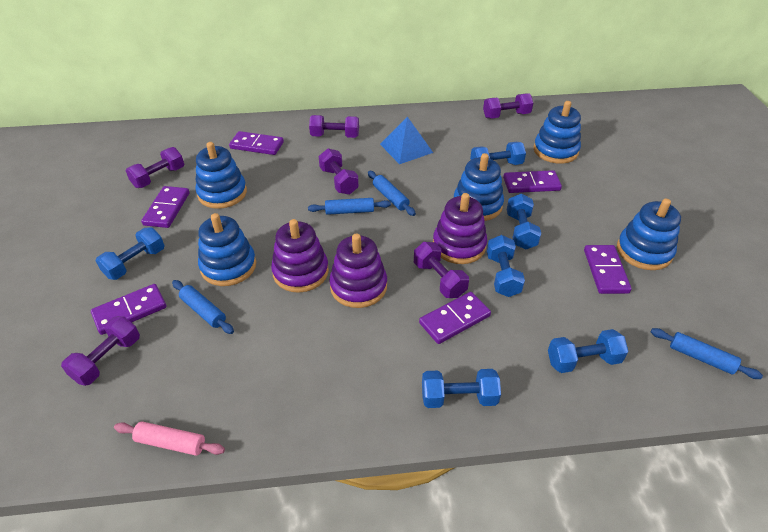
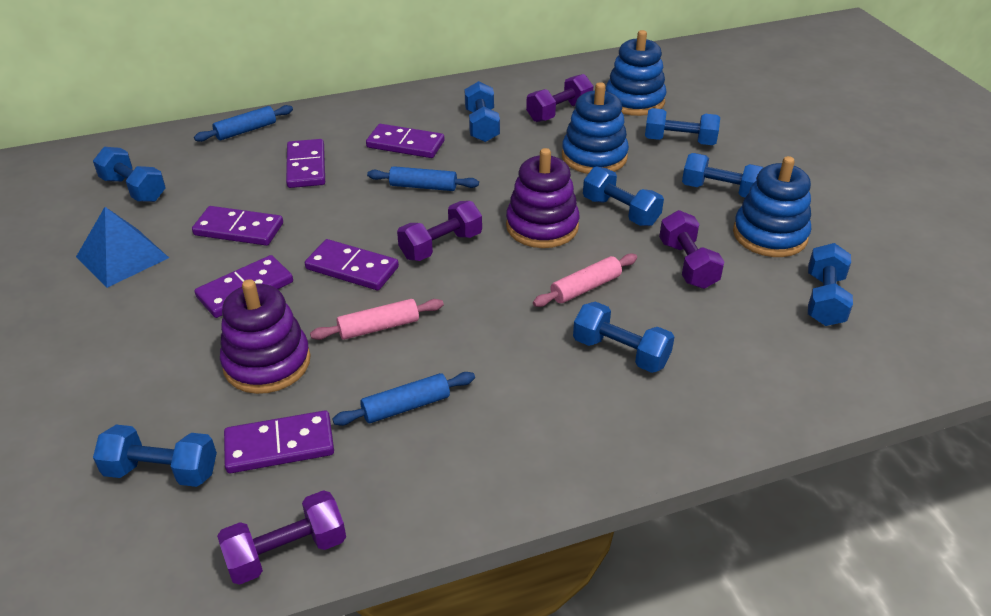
blue dumbbell: [95,228,165,280] [422,369,501,408] [470,142,526,165] [487,235,525,297] [507,194,541,250] [548,329,629,373] = 6 -> [93,147,166,202] [93,425,217,487] [465,81,500,142] [573,302,674,373] [583,166,664,226] [645,108,720,145] [682,153,764,197] [808,243,853,326] = 8
blue rolling pin: [172,280,234,334] [308,198,391,215] [368,171,416,216] [651,328,763,379] = 4 -> [194,105,293,142] [333,372,475,426] [367,166,479,191] = 3
blue stacking toy: [195,142,247,209] [198,213,256,286] [454,153,504,221] [533,101,581,164] [617,199,681,270] = 5 -> [562,82,629,174] [606,30,666,116] [733,156,811,257] = 3
pink rolling pin: [114,421,225,456] = 1 -> [310,299,444,340] [533,254,637,307] = 2
purple dumbbell: [61,316,140,386] [126,147,184,188] [309,115,359,138] [319,148,359,195] [414,242,469,298] [483,93,533,119] = 6 -> [217,490,346,585] [397,201,482,261] [526,74,593,122] [659,210,724,289] = 4
purple stacking toy: [271,219,329,293] [329,233,387,308] [433,193,487,264] = 3 -> [220,279,311,394] [506,148,580,248] = 2

